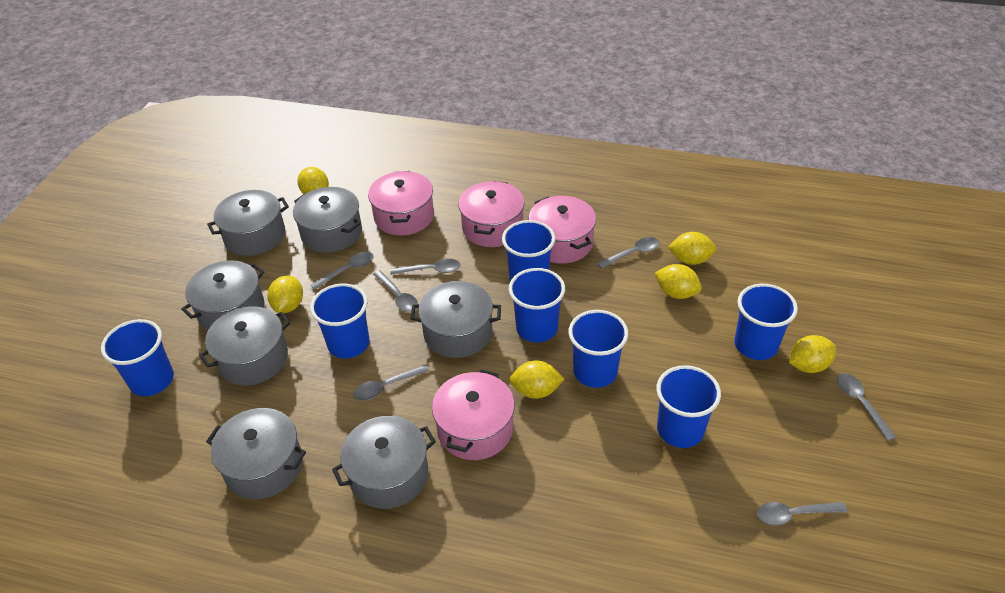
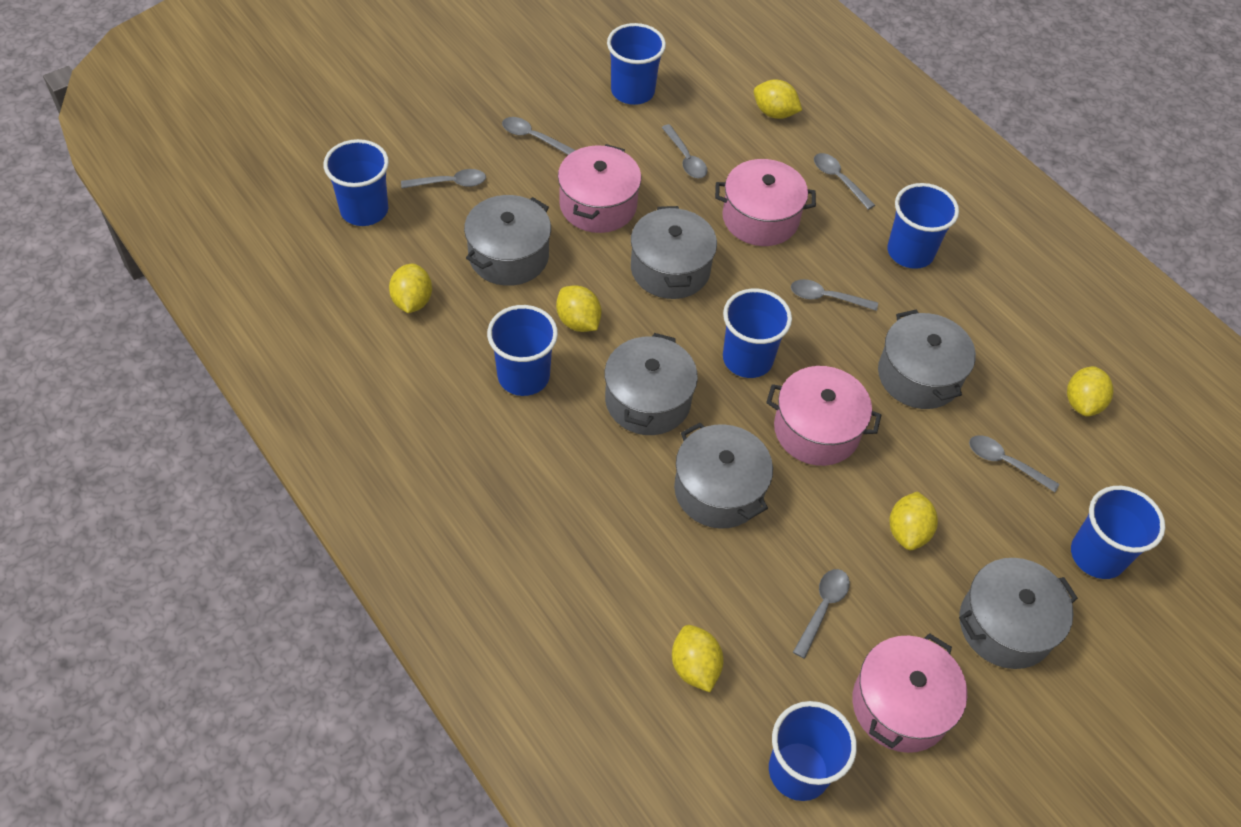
grey pot: [181,260,265,331] [199,306,291,386] [206,408,306,499] [207,190,289,256] [293,187,362,253] [332,416,436,509] [410,281,501,358] = 7 -> [464,195,551,286] [605,333,698,435] [631,206,717,299] [674,423,773,529] [878,310,976,409] [959,558,1078,669] = 6

